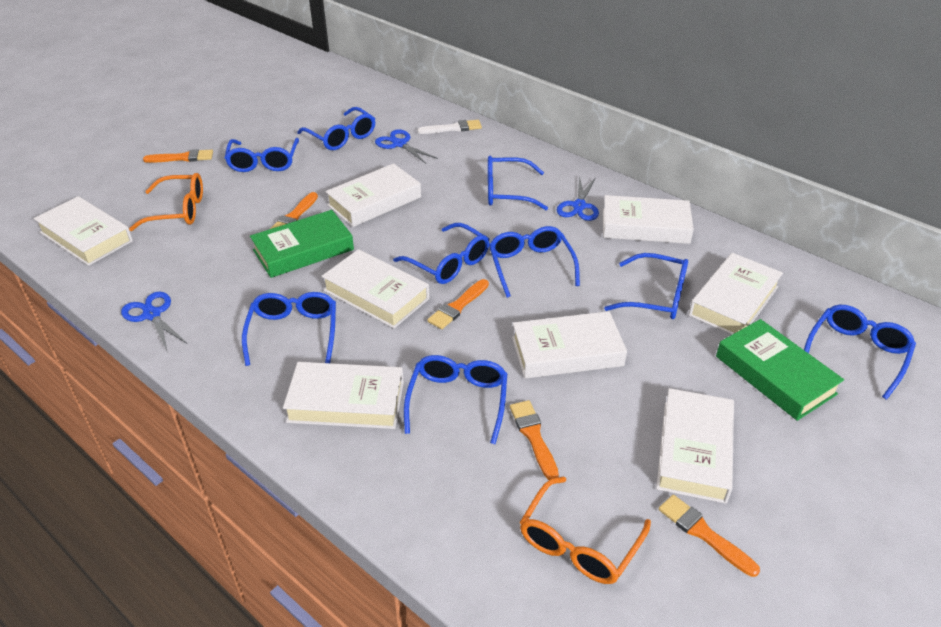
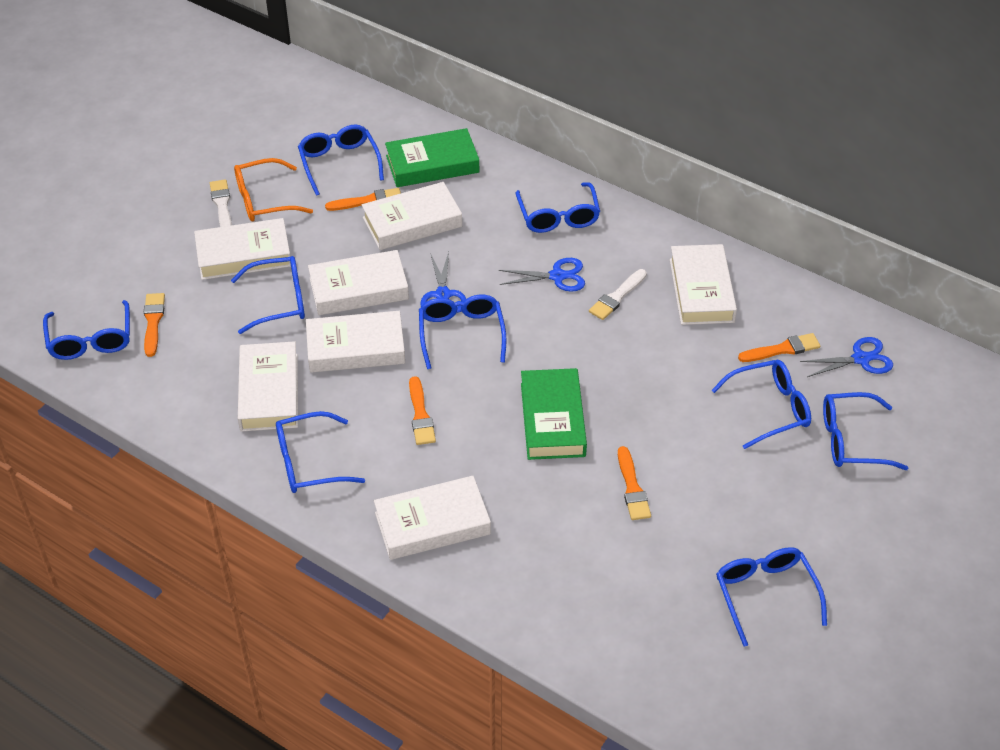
orange glasses: [129,173,203,231] [520,477,651,584] = 2 -> [234,158,313,221] = 1
white book: [34,196,133,266] [283,362,404,429] [321,249,429,328] [325,163,421,227] [512,311,627,378] [603,195,694,244] [656,388,734,504] [689,253,783,335] = 8 -> [194,218,291,280] [238,341,298,432] [306,311,405,373] [308,250,409,315] [362,182,462,250] [374,476,491,560] [670,244,737,325] = 7
white brush: [417,120,482,134] = 1 -> [210,179,232,227] [589,269,647,320] = 2

